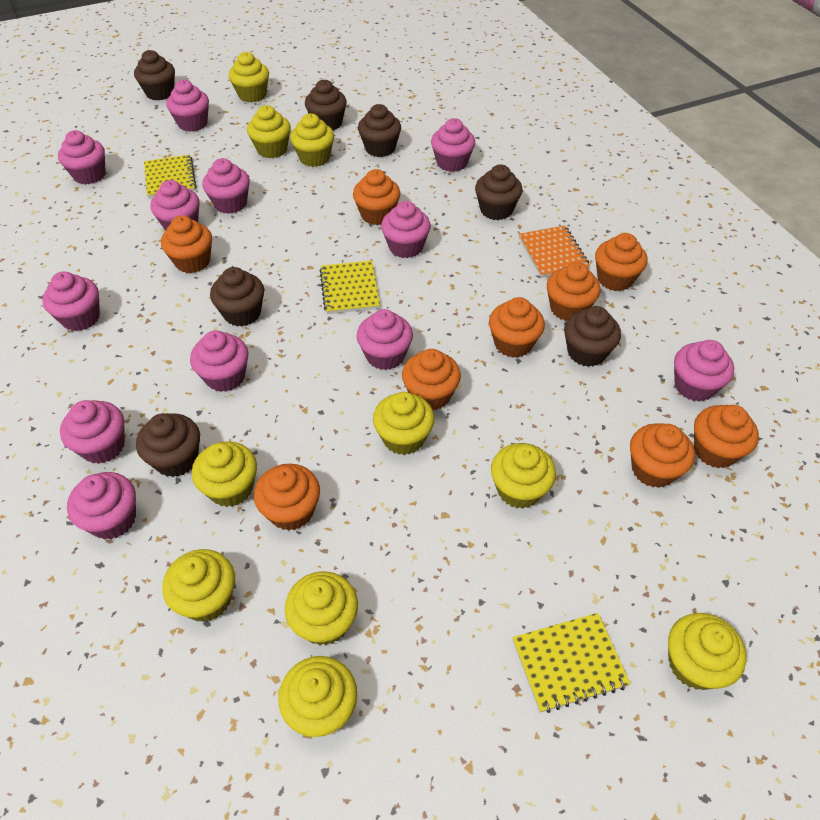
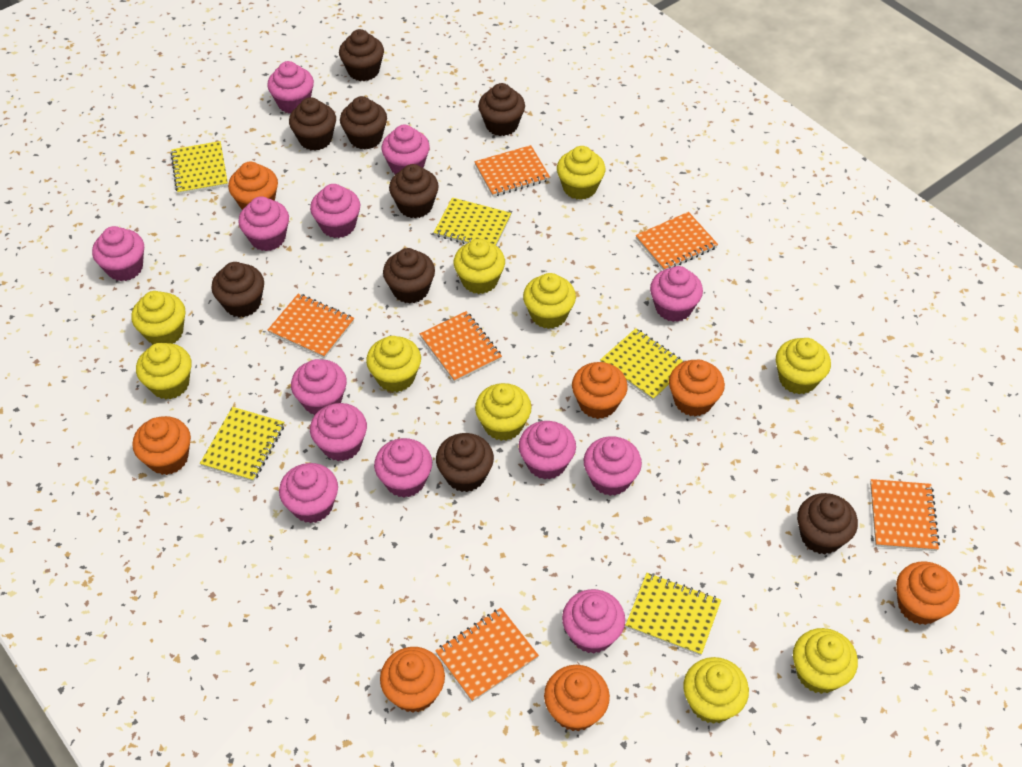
brown cupcake: [134,50,175,101] [136,413,200,477] [210,267,264,327] [305,80,347,131] [358,104,401,157] [475,164,523,220] [564,306,621,367] = 7 -> [211,262,264,317] [289,97,336,151] [339,29,384,81] [340,96,387,150] [383,248,435,304] [389,164,439,218] [436,433,494,492] [478,83,525,136] [797,493,858,554] = 9
orange cupcake: [161,216,212,273] [254,464,320,531] [353,169,400,225] [402,349,461,410] [489,297,545,358] [547,262,600,321] [595,233,647,291] [630,423,695,488] [694,405,759,468] = 9 -> [132,416,191,475] [228,162,278,210] [380,647,445,713] [544,665,610,731] [572,362,628,419] [669,360,725,417] [896,561,960,625] = 7
orange notebook: [519,225,590,278] = 1 -> [268,293,354,358] [420,311,502,382] [435,608,539,702] [474,145,550,197] [635,212,718,270] [870,479,940,551] = 6
pink cupcake: [42,272,100,331] [58,130,106,185] [60,400,125,464] [67,472,136,539] [151,180,200,231] [166,80,209,132] [190,330,249,392] [202,158,250,214] [357,309,413,370] [381,201,431,258] [431,118,475,172] [674,340,734,402] = 12 -> [92,226,144,281] [238,196,289,251] [267,61,314,113] [279,463,338,523] [291,359,347,415] [310,184,360,238] [310,403,367,461] [374,438,432,498] [382,125,430,174] [519,421,576,480] [562,589,625,654] [584,436,642,496] [650,266,703,322] = 13
yellow notebook: [144,154,196,198] [320,261,380,314] [512,613,631,713] = 3 -> [170,141,228,194] [200,407,284,482] [434,197,511,245] [600,328,684,400] [625,573,721,656] = 5

